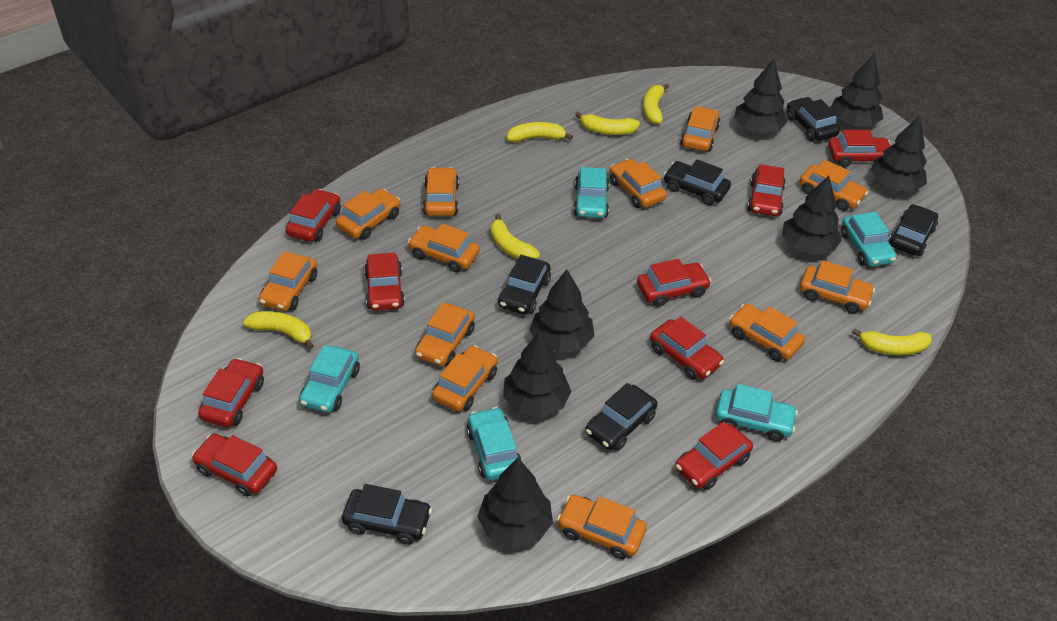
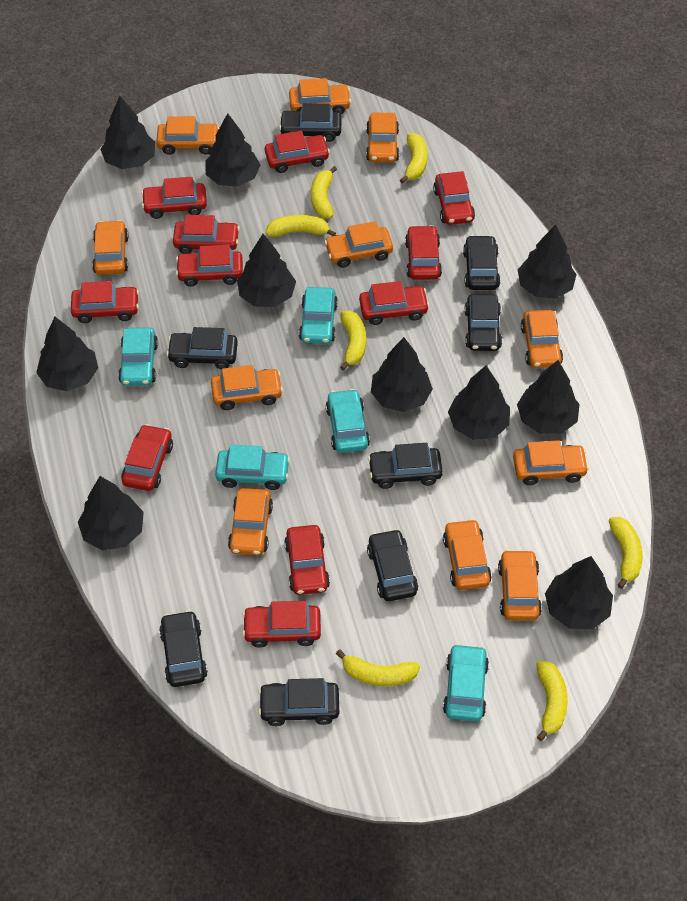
black car: [342,484,432,545] [498,255,551,314] [585,383,658,451] [664,159,731,205] [787,97,840,141] [889,204,938,256] = 6 -> [159,610,208,687] [166,327,238,369] [258,678,339,726] [279,103,342,142] [367,529,418,601] [368,443,443,489] [463,235,501,290] [464,294,502,351] = 8
black tree: [477,458,553,548] [503,331,571,417] [529,269,594,353] [734,59,788,133] [782,176,842,255] [830,53,883,126] [870,116,927,192] = 7 -> [36,317,98,391] [78,476,144,551] [100,96,155,169] [205,113,261,187] [237,234,296,307] [371,337,433,412] [448,366,510,439] [517,360,580,434] [518,225,577,299] [545,556,613,629] = 10
orange car: [259,251,317,311] [336,189,401,240] [408,224,480,273] [415,302,475,366] [423,167,459,216] [432,345,498,411] [557,495,647,559] [610,159,667,208] [680,106,720,151] [729,304,805,361] [800,160,868,211] [800,260,875,314] = 12 -> [92,220,129,275] [156,116,219,155] [211,365,283,410] [228,488,273,555] [289,78,351,114] [324,221,393,268] [366,113,399,162] [443,519,492,590] [498,549,542,621] [513,440,589,485] [521,310,563,368] = 11
red car: [192,433,277,497] [198,358,264,427] [286,189,341,242] [364,253,405,311] [637,259,711,307] [650,317,724,380] [675,422,753,490] [747,164,786,216] [828,130,890,167] = 9 -> [71,281,139,323] [121,424,173,491] [141,177,207,219] [173,215,240,254] [176,245,243,287] [242,601,321,647] [265,131,330,173] [284,525,330,595] [359,281,429,325] [405,225,442,280] [433,171,475,225] = 11
yellow banana: [243,311,314,349] [490,214,540,259] [507,122,573,142] [575,112,640,135] [643,83,669,124] [852,328,932,355] = 6 -> [266,215,336,237] [311,166,337,219] [336,649,420,686] [340,311,366,371] [400,133,428,184] [536,661,568,741] [609,517,643,589] = 7

